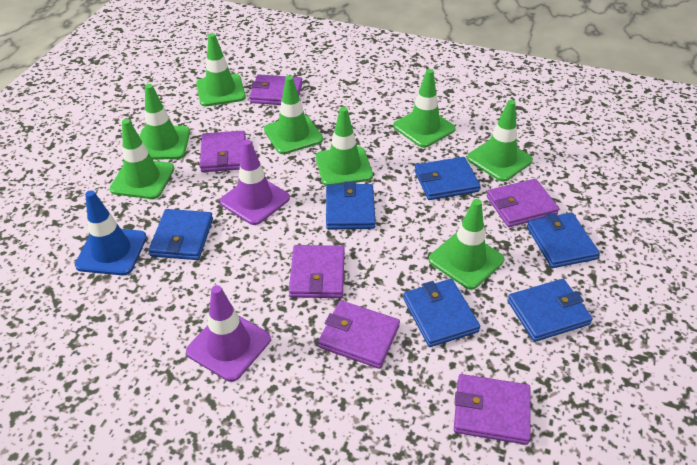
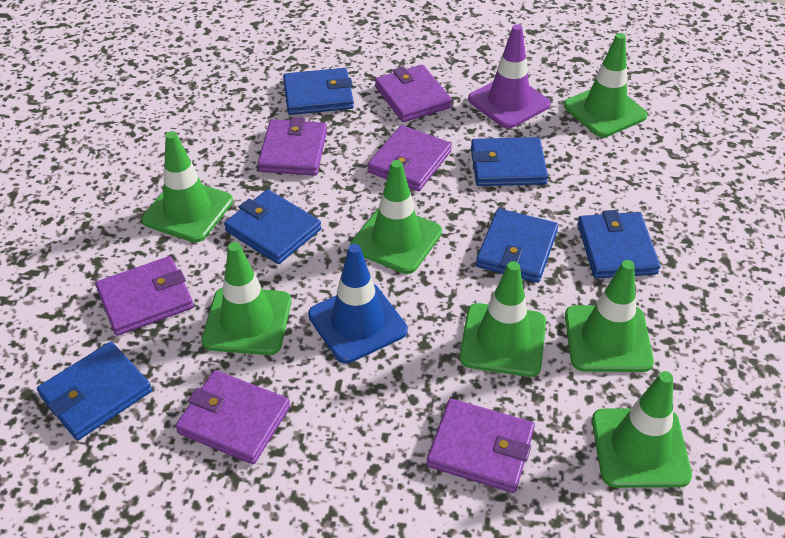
green traffic cone: [109,119,174,199] [140,84,190,159] [196,33,246,106] [264,76,323,154] [316,107,373,186] [393,69,455,148] [429,199,504,290] [467,100,533,182] = 8 -> [142,131,233,242] [202,242,291,355] [350,160,442,274] [460,261,546,377] [564,33,648,137] [565,260,654,372] [592,371,692,488] = 7
purple traffic cone: [186,285,271,382] [220,140,290,225] = 2 -> [468,24,551,129] = 1

